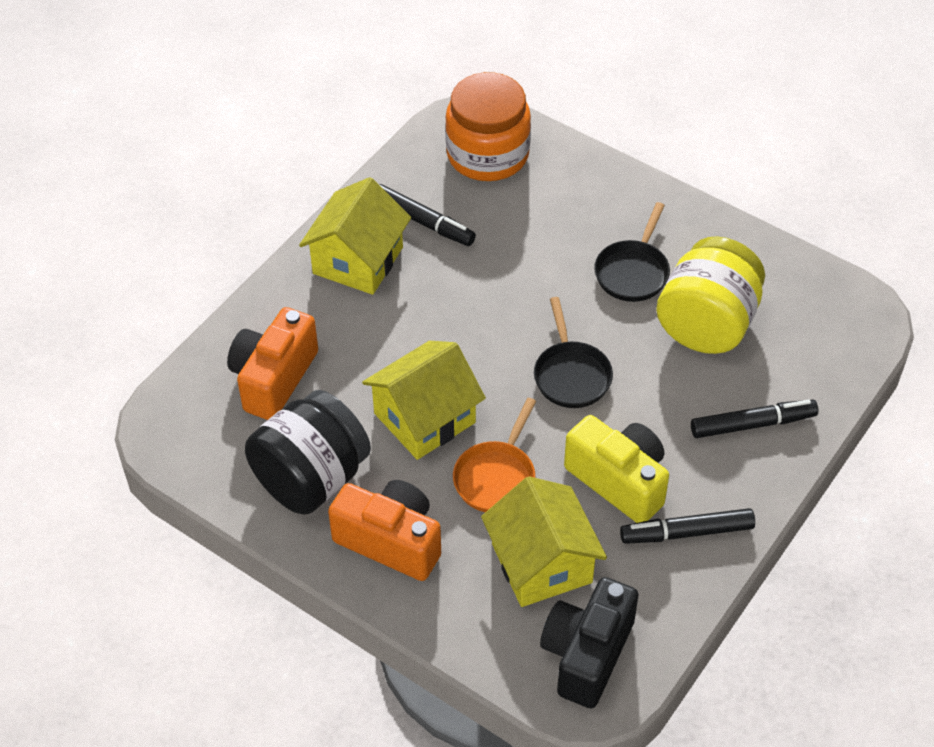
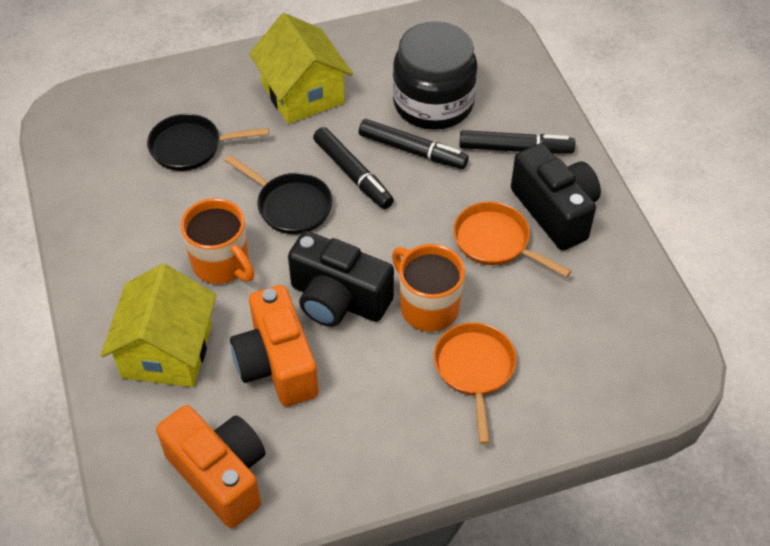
black camera: [540,577,638,709] = 1 -> [288,231,394,327] [511,143,601,251] = 2
orange jar: [445,72,531,181] = 1 -> none = 0
orange mug: none = 0 -> [180,198,255,284] [392,244,465,332] = 2
orange pan: [453,398,536,512] = 1 -> [434,322,517,444] [453,202,571,277] = 2
yellow camera: [564,415,669,523] = 1 -> none = 0
yellow house: [299,177,411,295] [362,341,486,460] [481,476,607,607] = 3 -> [101,264,216,387] [249,13,353,124] = 2
yellow jar: [656,236,765,354] = 1 -> none = 0

